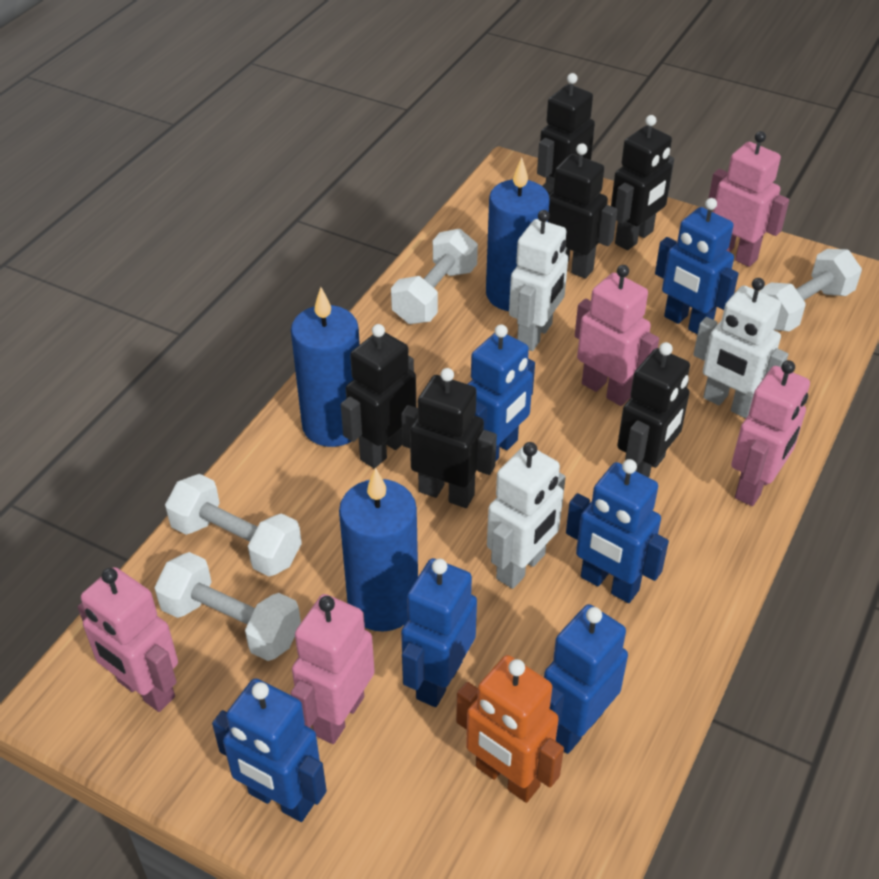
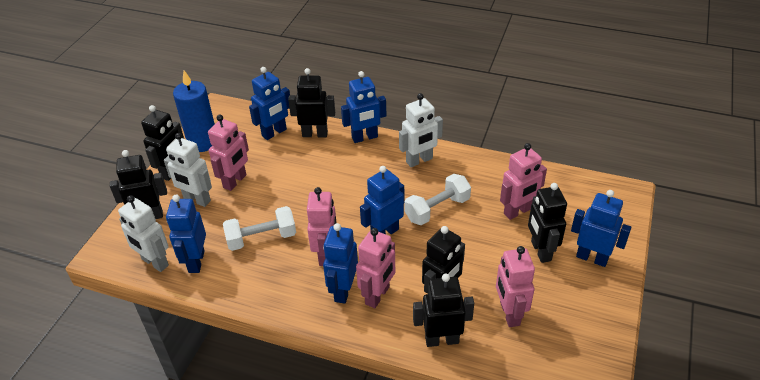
blue candle: [291,287,360,447] [339,467,418,631] [486,158,550,311] = 3 -> [173,70,215,152] = 1
orange robot: [456,655,564,803] = 1 -> none = 0
white dumbbell: [154,552,301,661] [165,474,302,577] [391,229,478,324] [760,249,862,332] = 4 -> [223,206,296,251] [404,174,471,225] = 2

